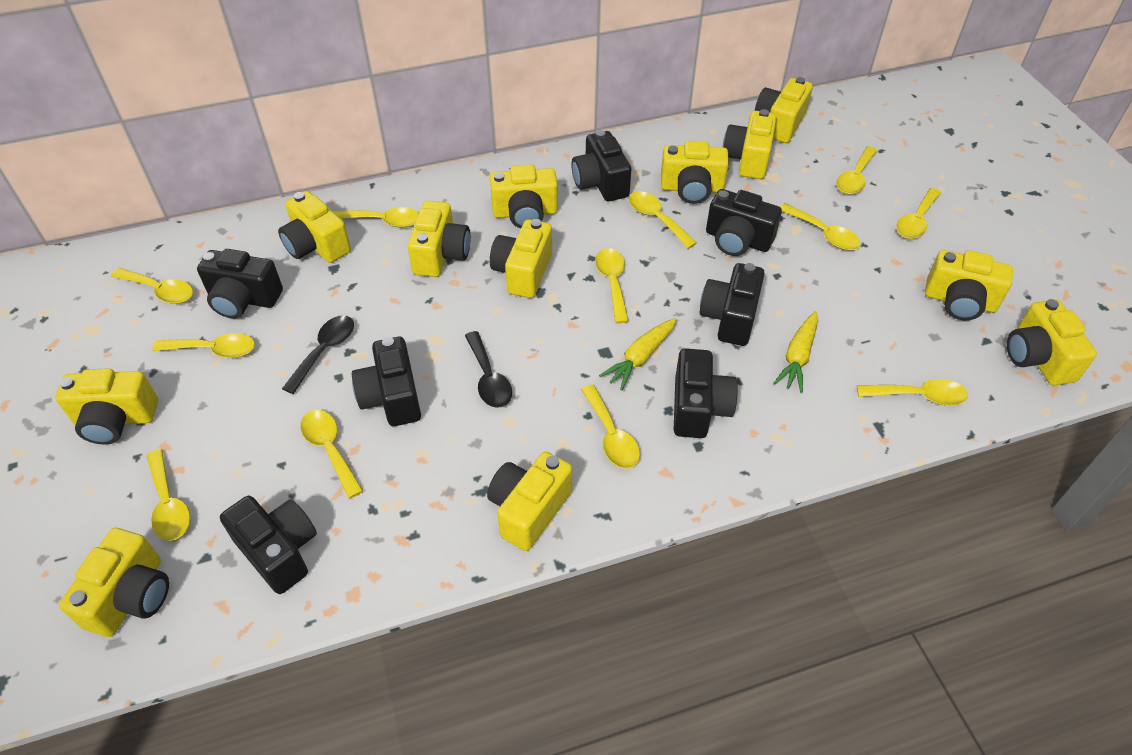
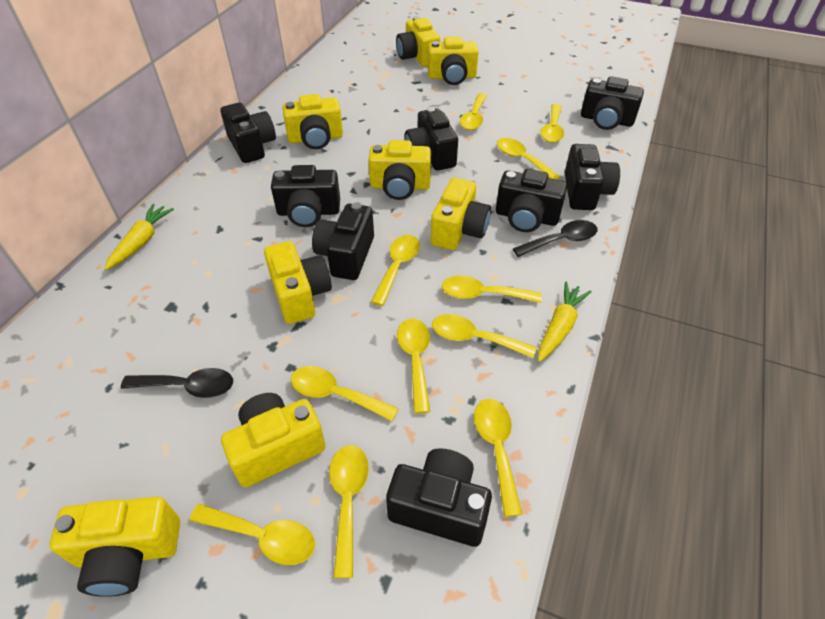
black camera: [197,249,283,319] [220,496,317,594] [352,337,421,426] [571,130,631,201] [674,348,738,438] [700,263,765,346] [706,189,782,256] = 7 -> [220,102,276,163] [271,165,340,227] [312,202,374,280] [386,448,492,547] [404,107,458,170] [496,169,567,232] [565,144,620,210] [581,76,644,130] = 8
yellow camera: [55,368,158,444] [59,528,169,637] [278,191,351,263] [408,201,470,277] [487,452,572,551] [490,165,558,228] [490,219,552,298] [661,141,729,204] [723,109,777,179] [755,77,813,143] [925,250,1013,320] [1007,299,1097,385] = 12 -> [50,497,180,597] [221,393,326,487] [264,241,332,324] [282,94,343,149] [368,140,431,200] [396,16,440,67] [428,36,479,85] [431,178,491,250] = 8
yellow spoon: [111,268,193,304] [146,449,190,541] [153,333,255,358] [300,410,363,498] [333,207,419,228] [581,384,640,469] [595,248,629,323] [629,191,697,249] [781,203,861,250] [836,146,878,194] [857,379,968,406] [896,188,941,239] = 12 -> [189,504,315,565] [291,366,399,421] [329,445,369,578] [371,235,420,306] [397,318,430,414] [432,314,537,358] [442,276,542,303] [460,93,487,130] [474,399,522,517] [497,138,561,180] [540,104,564,143] = 11

